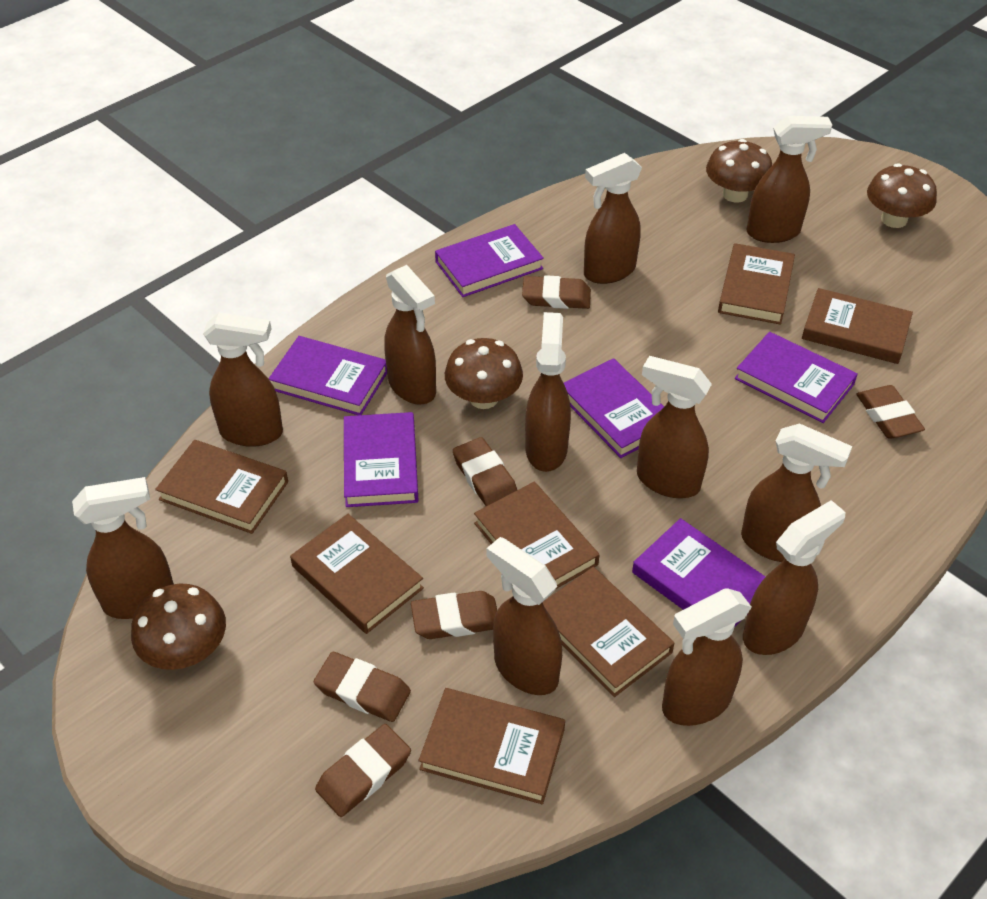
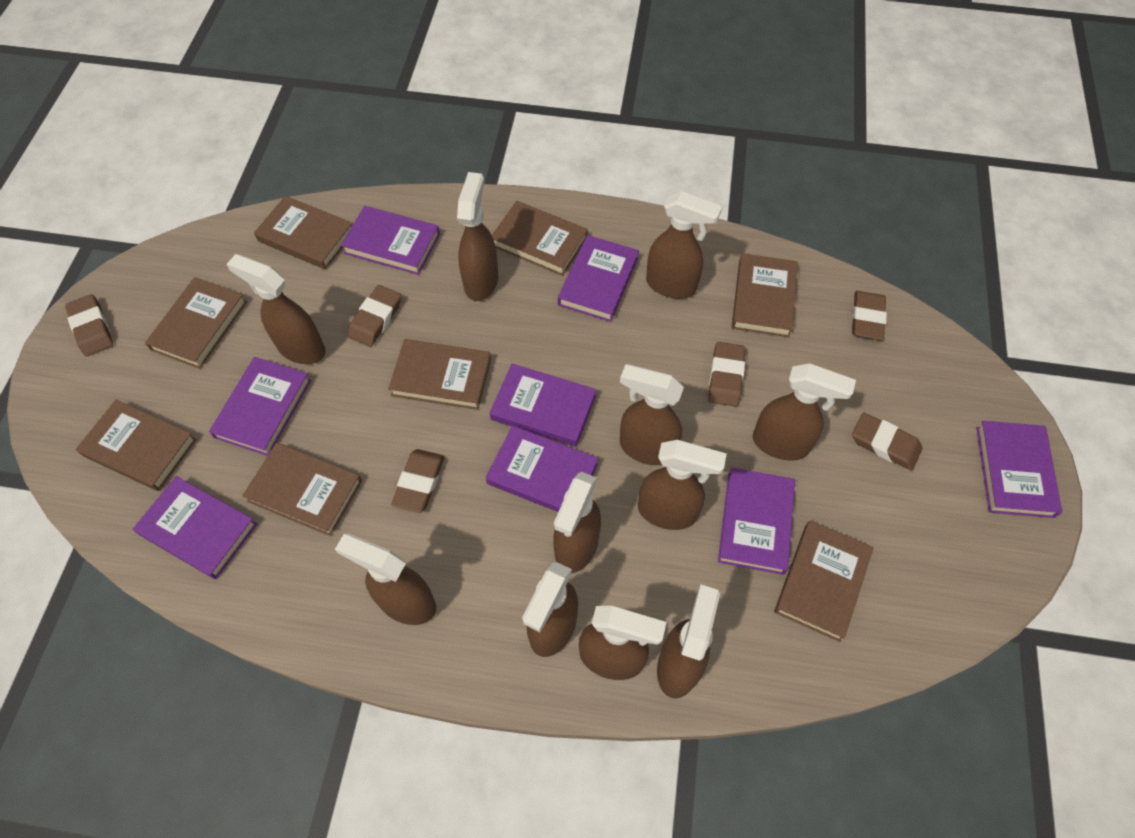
brown book: [155,440,288,534] [290,514,424,634] [419,688,565,804] [474,482,599,589] [543,567,674,697] [718,243,795,325] [802,288,913,364] = 7 -> [76,400,197,491] [145,277,247,369] [242,443,362,536] [254,196,353,270] [388,339,491,410] [492,201,588,276] [732,253,798,337] [774,521,874,642] = 8
brown mushroom: [131,584,226,670] [445,338,523,409] [706,139,772,203] [867,163,937,228] = 4 -> none = 0
purple book: [268,336,387,415] [344,412,419,507] [435,224,544,297] [564,358,664,458] [632,518,765,628] [735,332,858,423] = 6 -> [133,476,257,579] [209,357,311,456] [341,206,440,275] [486,425,598,512] [490,364,596,447] [558,235,639,322] [718,468,795,575] [976,421,1062,518] = 8

